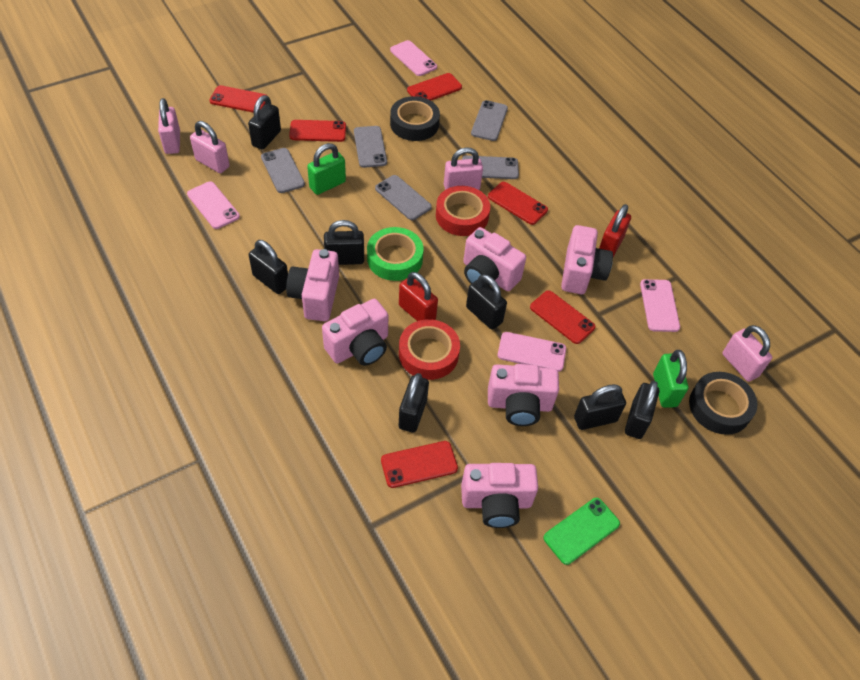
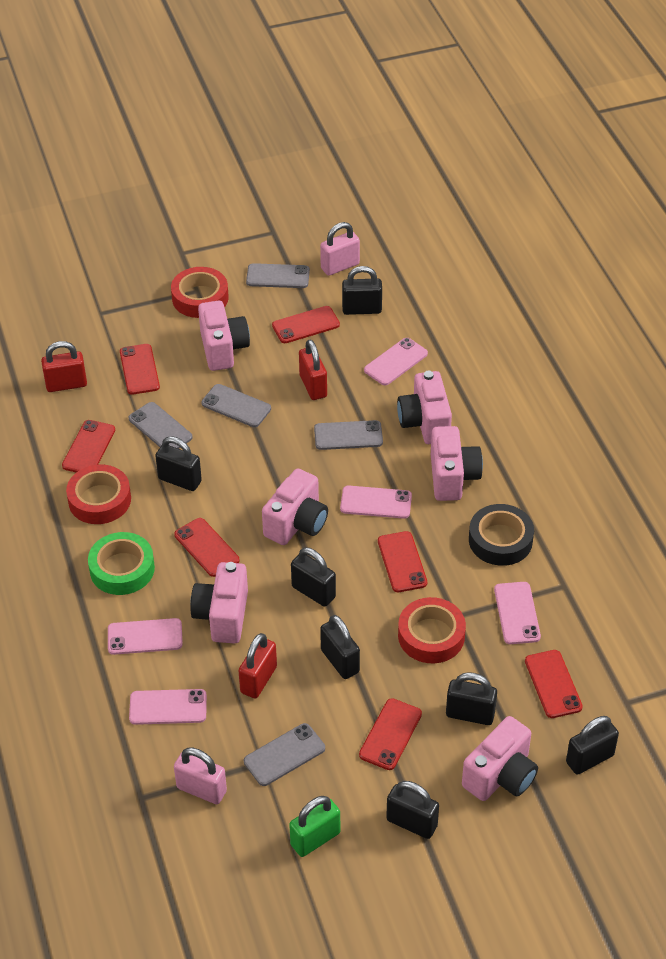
black tape: [390,96,440,141] [689,372,757,435] = 2 -> [469,504,534,566] = 1
green padlock: [307,143,346,195] [653,350,688,408] = 2 -> [289,796,340,857] = 1
green phone: [543,498,620,565] = 1 -> none = 0
pink padlock: [158,98,180,154] [190,121,230,173] [444,147,483,190] [722,325,772,382] = 4 -> [174,748,227,804] [320,222,360,276] = 2
pink phone: [187,181,240,229] [390,40,437,76] [498,332,566,372] [640,279,680,332] = 4 -> [108,618,183,655] [129,689,207,725] [340,486,412,519] [364,338,428,385] [494,582,541,644] = 5
red padlock: [399,272,438,321] [599,204,631,257] = 2 -> [41,341,87,392] [238,633,277,699] [299,340,327,400] = 3
red phone: [209,85,266,113] [289,120,346,142] [381,441,458,488] [407,73,462,100] [488,182,548,225] [530,290,596,344] = 6 -> [62,420,115,472] [120,344,160,395] [174,518,239,577] [272,306,340,343] [359,698,422,770] [378,531,427,592] [525,650,583,718] = 7
red tape: [399,319,460,380] [436,186,490,236] = 2 -> [66,465,131,524] [171,267,229,318] [398,597,466,663] = 3

